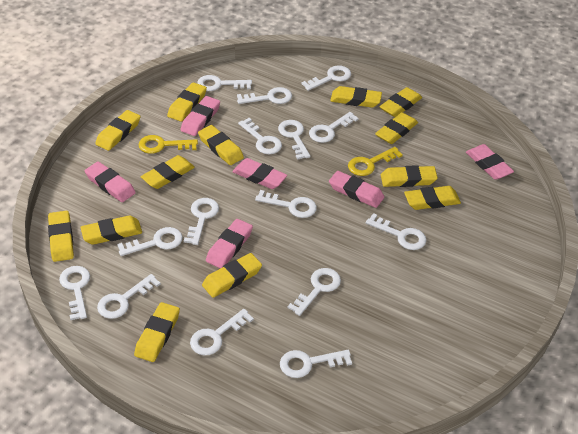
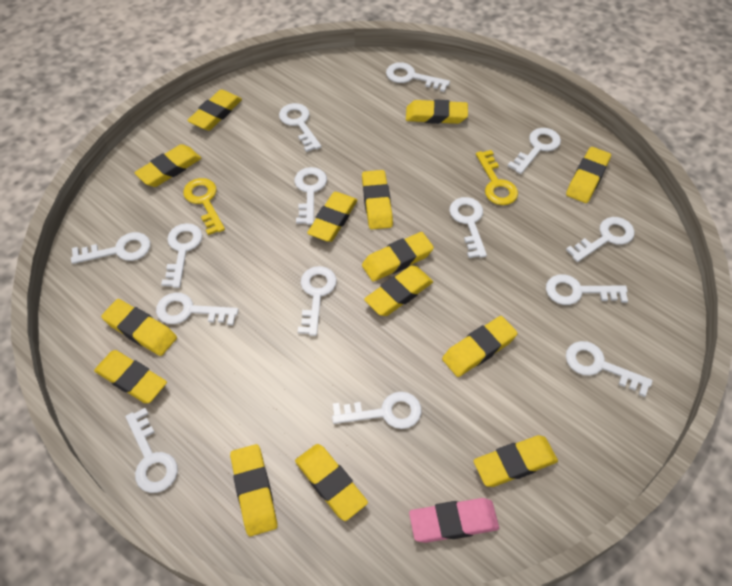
pink eraser: [85,162,136,202] [180,96,220,136] [206,219,253,269] [232,158,287,189] [329,171,384,208] [466,144,514,180] = 6 -> [409,498,499,543] = 1
white key: [59,266,90,320] [97,274,161,319] [117,227,183,256] [184,198,219,245] [190,309,254,356] [197,75,252,91] [237,87,292,104] [238,118,282,154] [255,190,317,218] [278,120,310,160] [280,350,352,378] [288,268,341,316] [301,65,351,91] [309,112,359,143] [366,213,426,250] = 15 -> [71,232,150,264] [125,408,178,493] [156,293,238,325] [161,223,202,288] [279,103,321,152] [294,167,327,225] [298,266,337,336] [332,392,421,429] [386,62,450,92] [449,197,487,258] [508,128,561,174] [546,274,628,305] [566,217,634,262] [566,341,653,397] = 14
yellow eraser: [48,211,74,262] [80,216,142,245] [95,110,141,151] [134,302,180,362] [141,155,195,189] [167,82,207,122] [198,125,244,165] [202,253,262,298] [330,86,382,108] [375,112,418,144] [380,87,422,117] [381,165,438,187] [404,186,461,210] = 13 -> [94,350,167,403] [101,299,177,356] [134,144,201,187] [187,89,242,131] [230,444,278,536] [295,444,368,521] [307,192,357,242] [362,170,393,229] [362,232,434,282] [364,265,433,316] [406,99,468,124] [442,316,518,377] [473,435,558,487] [566,147,611,203] = 14

